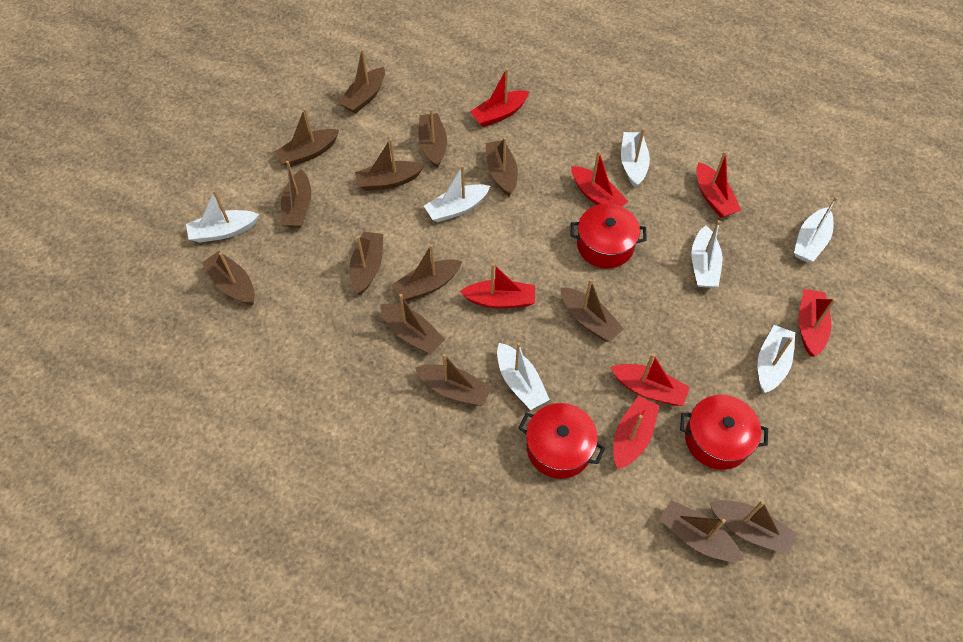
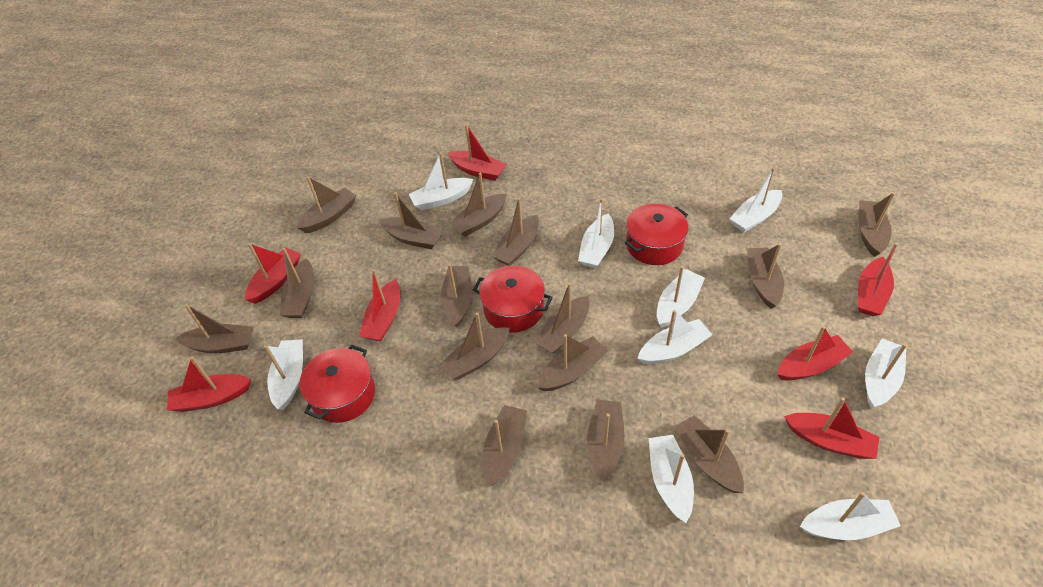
brown boat: [202,251,255,305] [275,108,339,167] [281,161,311,228] [339,49,385,114] [350,232,383,295] [355,139,424,191] [381,294,445,354] [392,244,462,301] [415,354,492,406] [418,109,447,168] [486,137,518,196] [561,279,624,342] [659,500,744,562] [709,500,797,555] = 14 -> [175,304,254,353] [280,248,314,318] [297,176,356,233] [379,192,443,249] [439,312,510,380] [441,264,472,328] [449,172,507,237] [482,405,527,486] [492,198,539,266] [534,283,590,354] [537,334,608,391] [587,400,625,481] [674,415,744,493] [747,243,784,309] [858,192,895,257] = 15
white boat: [186,190,259,243] [424,165,490,222] [497,342,550,410] [621,128,650,188] [691,220,722,288] [758,325,795,393] [794,197,838,262] = 7 -> [264,339,303,410] [409,152,474,210] [578,198,614,268] [637,310,712,365] [649,435,694,523] [657,266,705,328] [729,167,782,233] [800,492,901,540] [865,338,907,408] = 9

